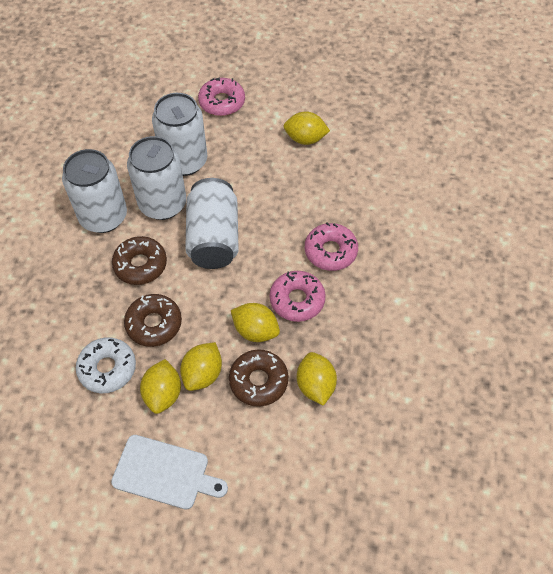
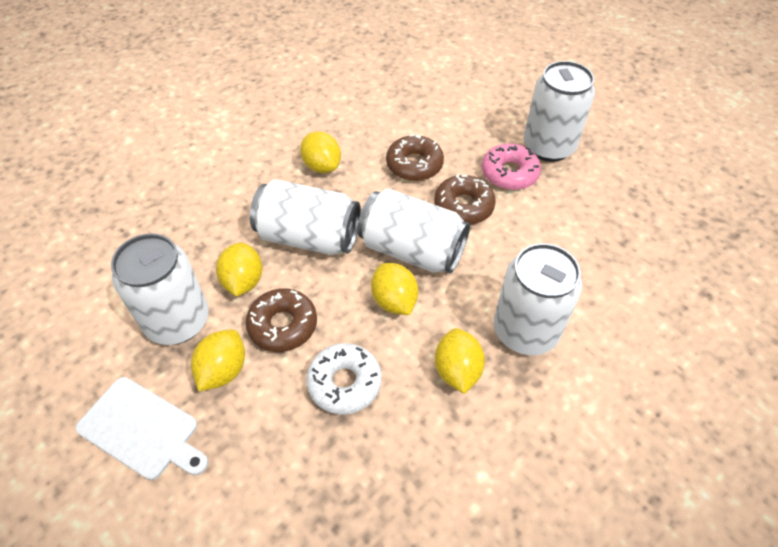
pink donut: [198,78,245,116] [270,271,326,322] [305,223,358,271] = 3 -> [482,143,541,190] = 1
white can: [62,149,127,233] [127,136,186,220] [152,93,207,176] [185,178,239,269] = 4 -> [111,233,209,345] [250,179,361,255] [357,188,470,274] [494,243,582,355] [524,61,595,162] = 5

